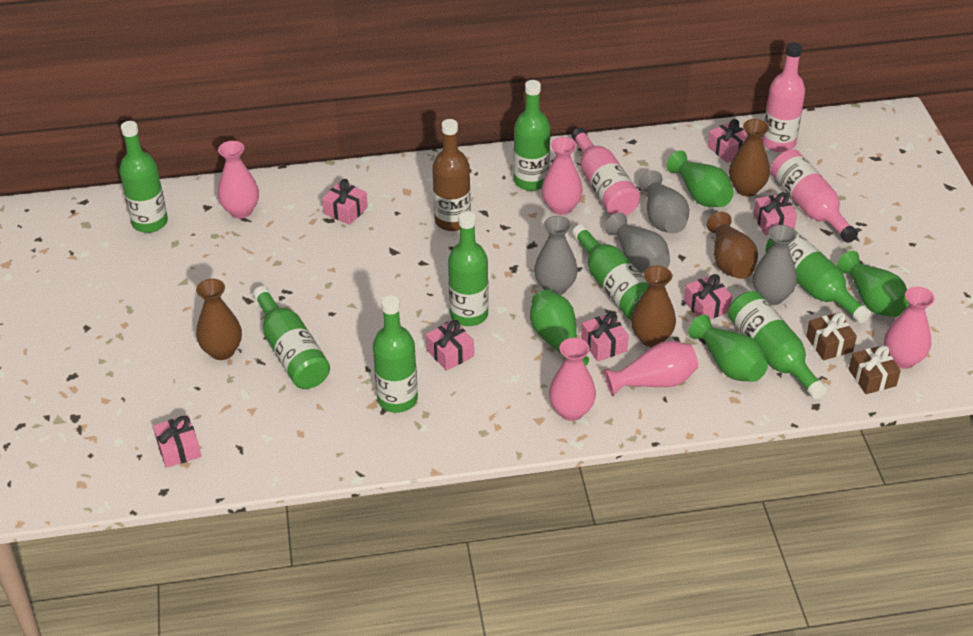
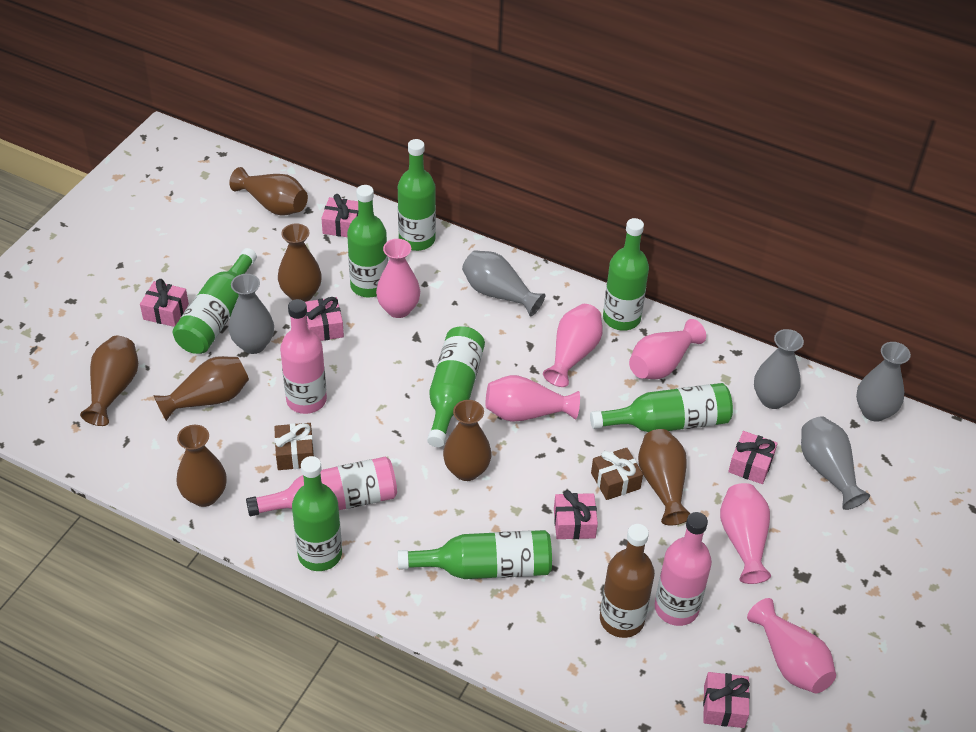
brown vase: [196,279,242,360] [631,266,676,347] [707,212,758,279] [729,119,770,197] = 4 -> [80,336,138,426] [153,356,249,421] [176,425,227,507] [229,167,308,216] [278,223,322,302] [443,400,492,481] [638,429,691,526] = 7
green vase: [530,290,589,366] [667,150,734,207] [689,315,768,382] [837,251,909,317] = 4 -> none = 0
grey vase: [534,216,578,295] [605,212,670,274] [638,170,689,233] [753,225,797,305] = 4 -> [229,274,274,354] [462,250,545,317] [754,329,804,409] [801,416,870,510] [856,342,911,422] = 5
pink gift: [153,415,201,468] [322,179,368,225] [426,320,474,371] [581,312,629,362] [684,274,732,319] [708,119,748,163] [753,192,797,235] = 7 -> [140,279,189,327] [305,297,344,341] [321,194,358,237] [554,490,598,539] [703,672,750,728] [728,431,778,484] = 6
pink vase: [218,141,259,219] [541,137,583,215] [549,338,596,421] [604,341,698,396] [884,287,935,369] = 5 -> [376,239,420,318] [486,375,580,422] [543,304,603,387] [629,319,706,379] [720,483,771,584] [747,598,836,693] = 6

